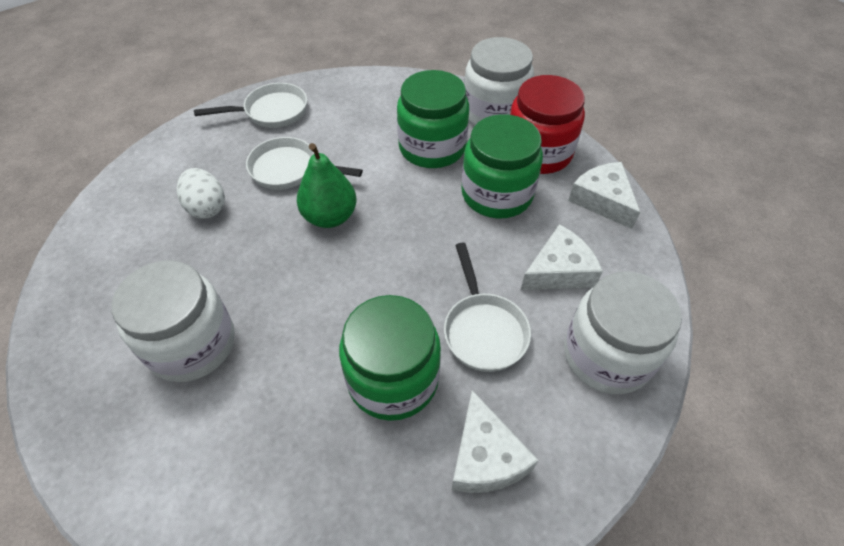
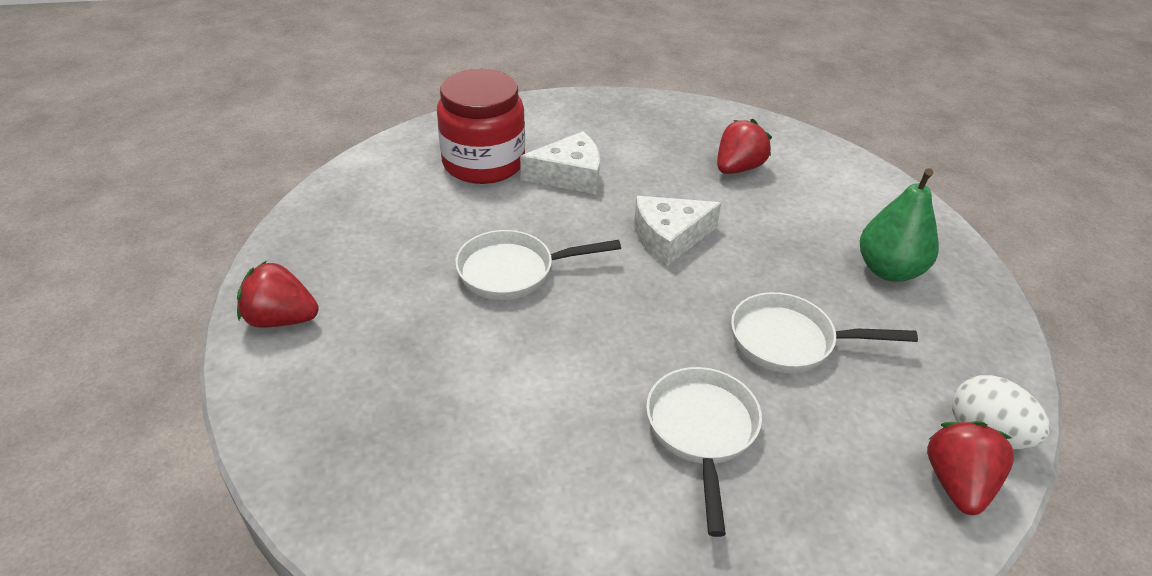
green jar: [339,295,441,421] [397,70,469,168] [461,114,543,218] = 3 -> none = 0
red strawberry: none = 0 -> [237,261,319,328] [717,119,772,174] [927,421,1014,515] = 3
white cheese: [452,390,539,493] [521,224,603,290] [568,162,640,229] = 3 -> [520,131,600,194] [634,196,721,266] = 2
white jar: [112,260,235,382] [464,37,534,125] [564,271,682,394] = 3 -> none = 0

